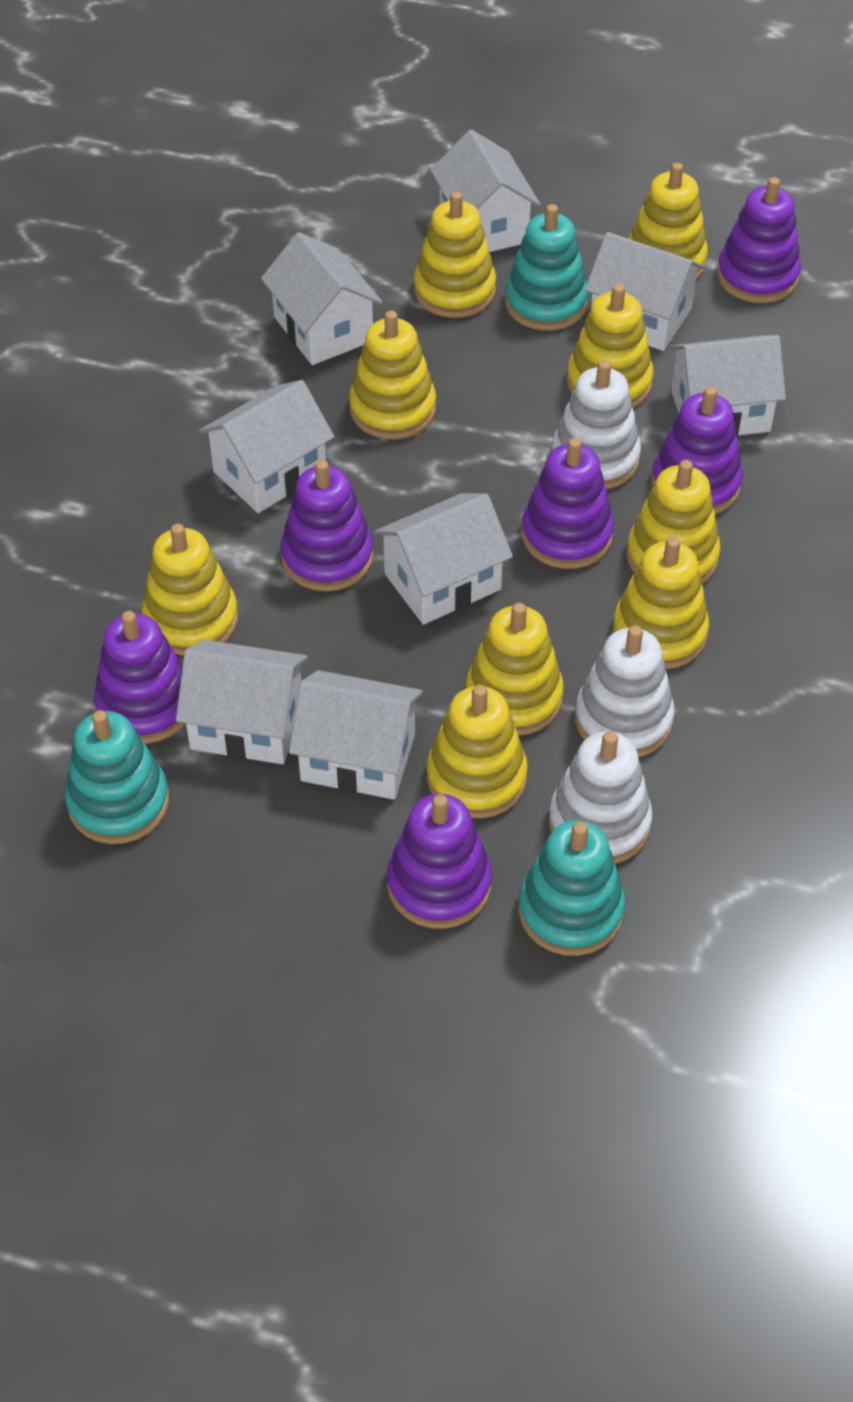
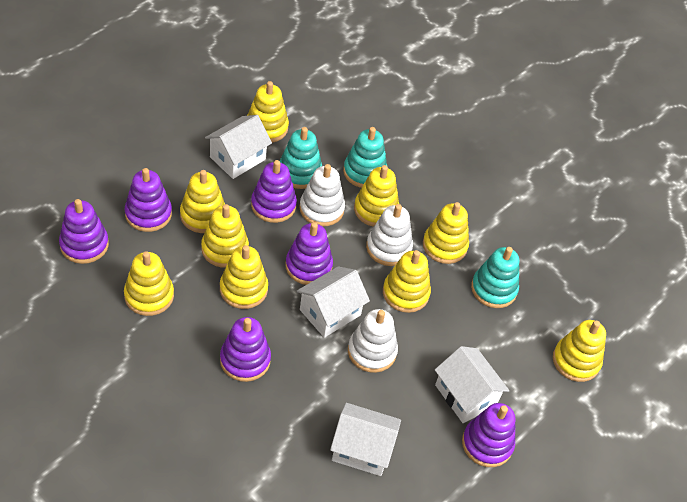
white house: [176,640,308,764] [199,380,334,513] [261,232,383,365] [289,670,423,800] [374,493,513,625] [430,130,541,252] [585,232,705,351] [669,335,786,437] = 8 -> [205,115,272,179] [297,266,370,338] [330,403,401,476] [435,346,510,423] = 4

